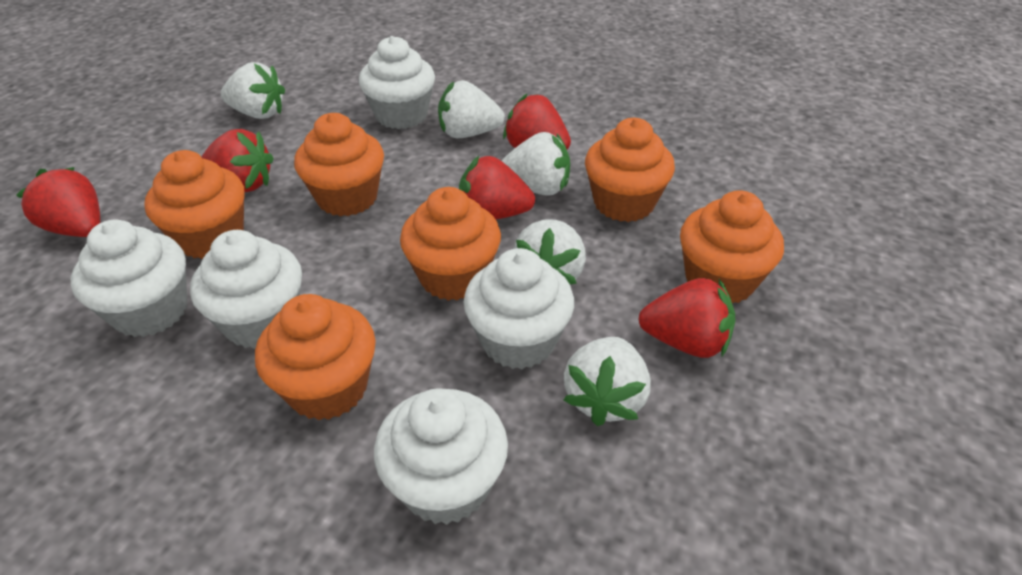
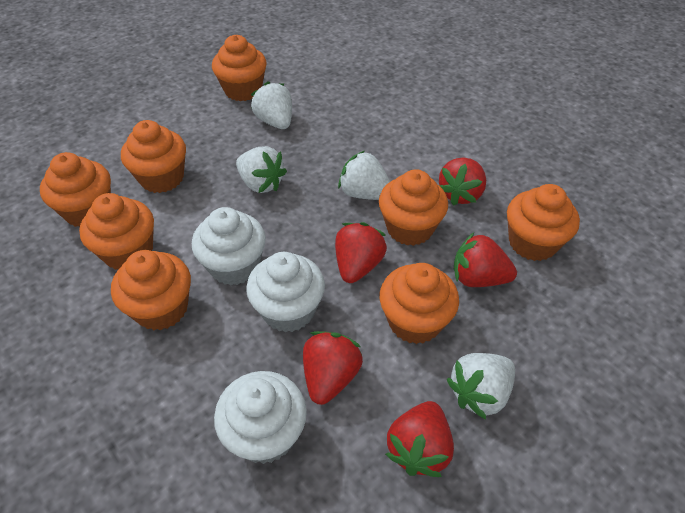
orange cupcake: [144,150,245,259] [255,294,376,421] [294,113,384,216] [400,187,501,301] [585,118,675,222] [680,190,784,304] = 6 -> [40,152,111,227] [79,193,154,270] [111,250,191,330] [121,120,186,193] [212,35,267,101] [379,169,448,246] [380,263,459,344] [507,184,580,261] = 8
white cupcake: [70,220,187,337] [190,230,302,349] [359,36,435,129] [374,388,508,525] [463,248,574,369] = 5 -> [192,207,266,286] [214,371,307,464] [246,252,325,332] = 3
white strawberry: [221,62,285,119] [438,80,505,138] [502,132,570,196] [514,220,586,284] [564,337,651,426] = 5 -> [236,146,287,193] [251,81,292,129] [338,151,390,200] [447,353,515,419] = 4

